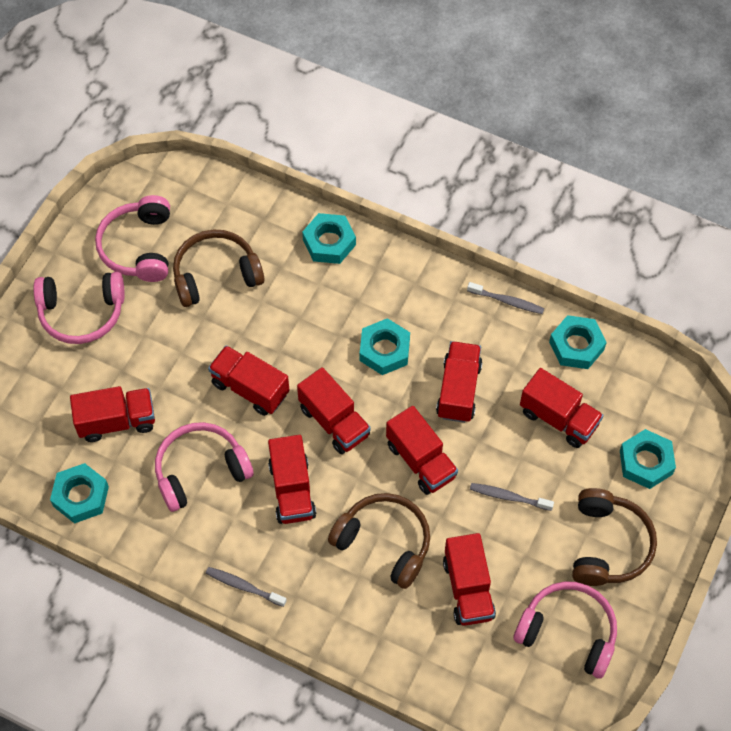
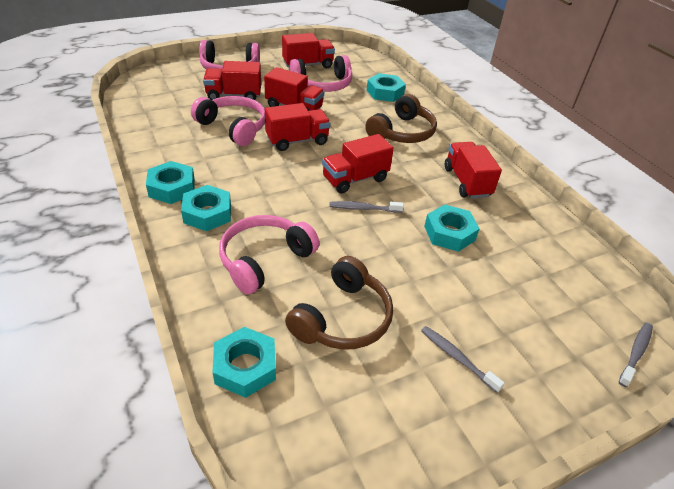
brown headphones: [173,230,264,307] [328,493,430,589] [572,488,657,586] = 3 -> [285,256,393,350] [365,94,437,143] = 2
red truck: [70,386,155,442] [208,345,289,416] [268,435,316,524] [297,367,371,454] [386,406,458,495] [436,341,483,423] [443,533,496,626] [520,368,604,448] = 8 -> [203,61,261,100] [264,67,324,111] [265,103,331,151] [282,33,335,68] [322,134,394,194] [445,142,502,199] = 6

